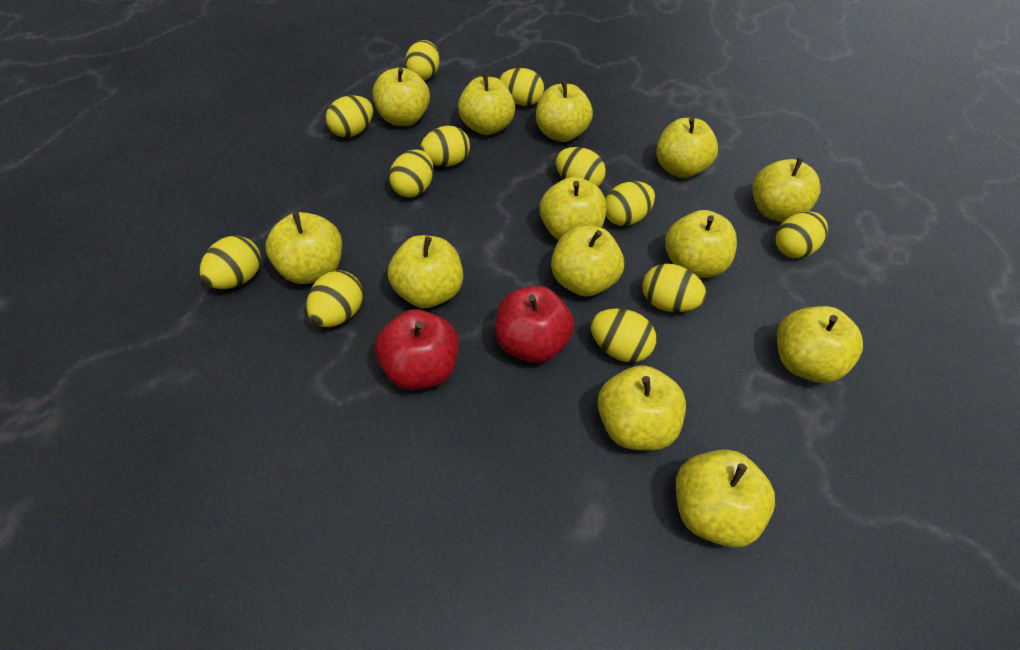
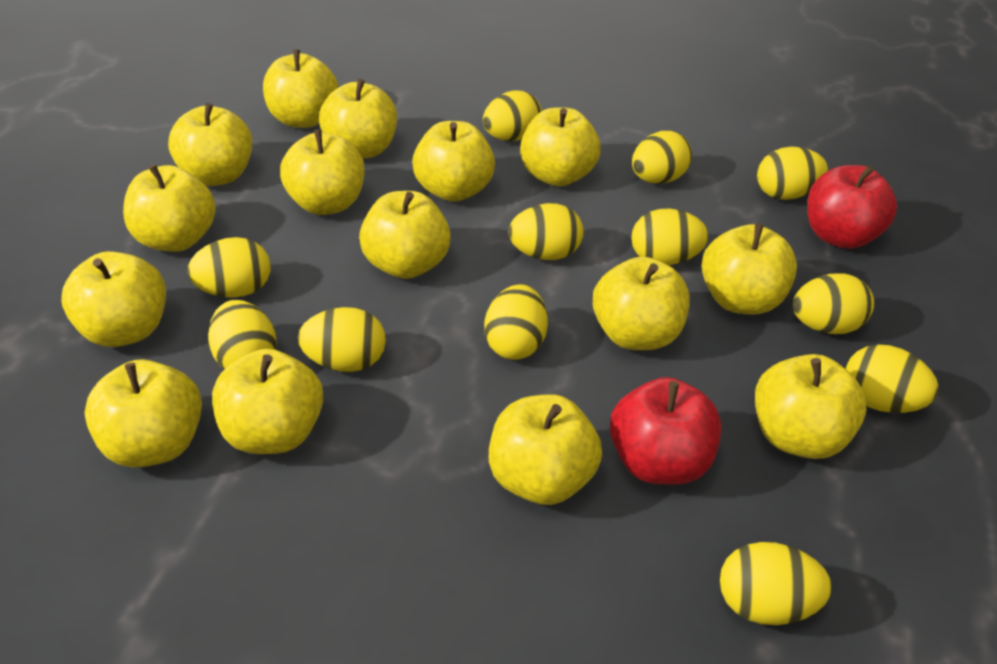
yellow apple: [266,212,342,284] [372,67,430,126] [387,235,463,308] [458,73,515,135] [536,81,593,142] [540,177,607,240] [551,226,624,296] [598,365,686,451] [657,117,718,178] [665,210,737,278] [676,449,775,547] [753,158,821,222] [777,306,863,383] = 13 -> [61,251,166,347] [84,359,202,467] [123,164,216,252] [168,103,252,186] [212,349,323,454] [263,49,339,128] [280,129,365,215] [319,79,397,159] [359,191,451,279] [412,121,495,202] [489,394,602,505] [520,107,601,187] [593,257,690,350] [702,223,797,315] [755,354,867,459] = 15

